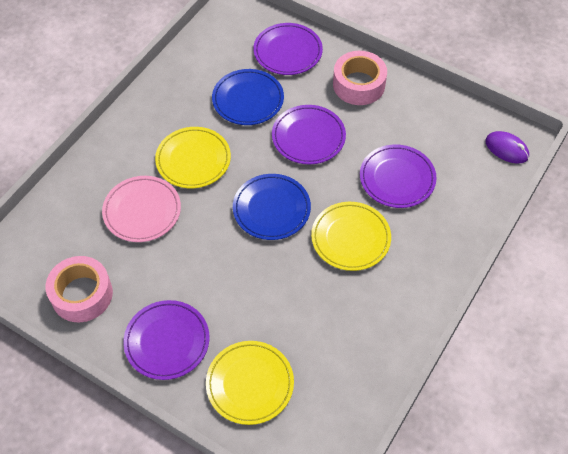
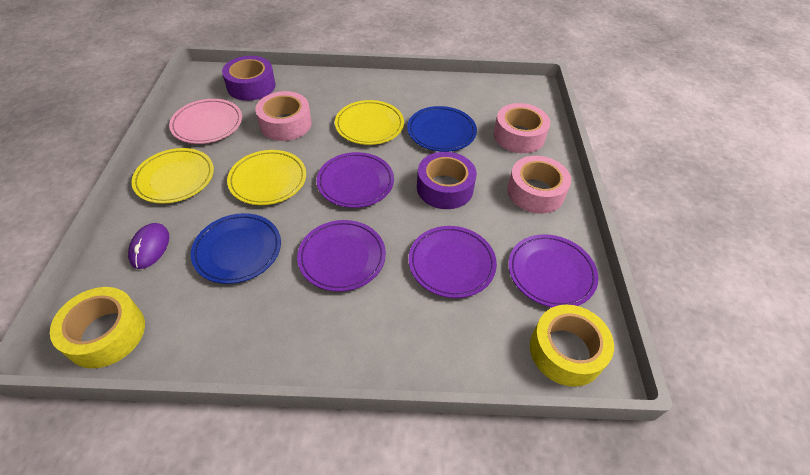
pink tape: [46,256,113,322] [333,51,387,105] = 2 -> [256,91,312,141] [494,103,550,153] [507,156,571,213] = 3
purple tape: none = 0 -> [222,56,276,101] [417,152,477,209] = 2
yellow tape: none = 0 -> [50,287,145,368] [530,305,614,387] = 2

